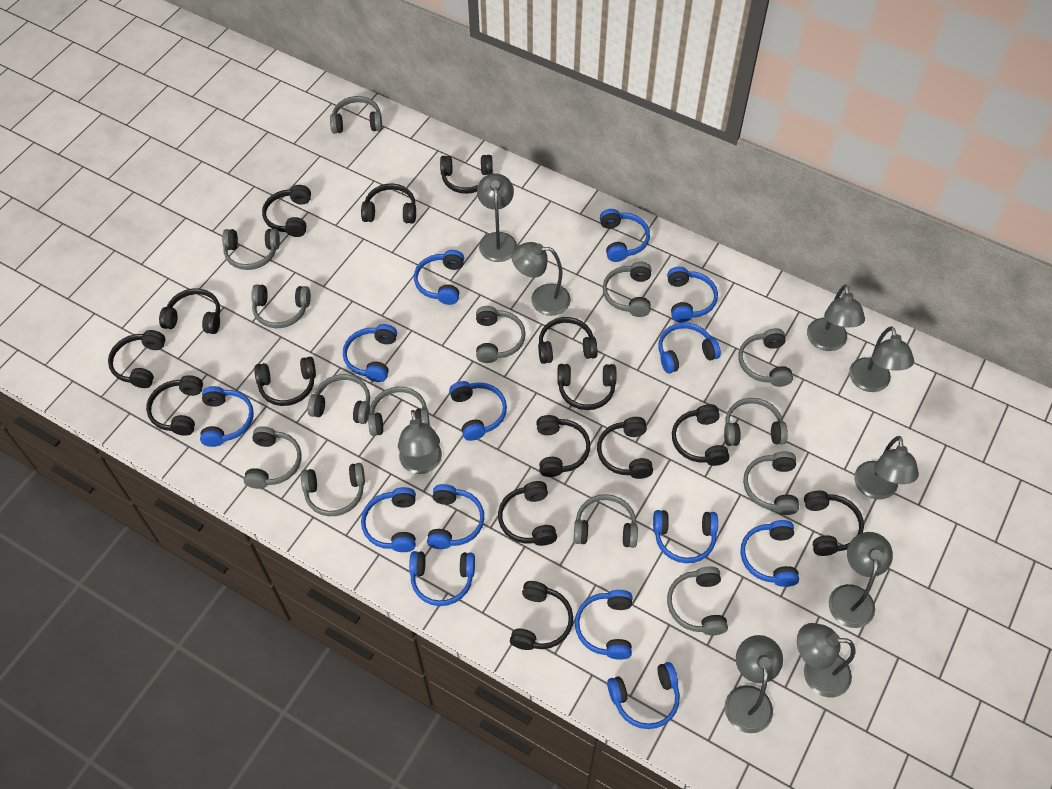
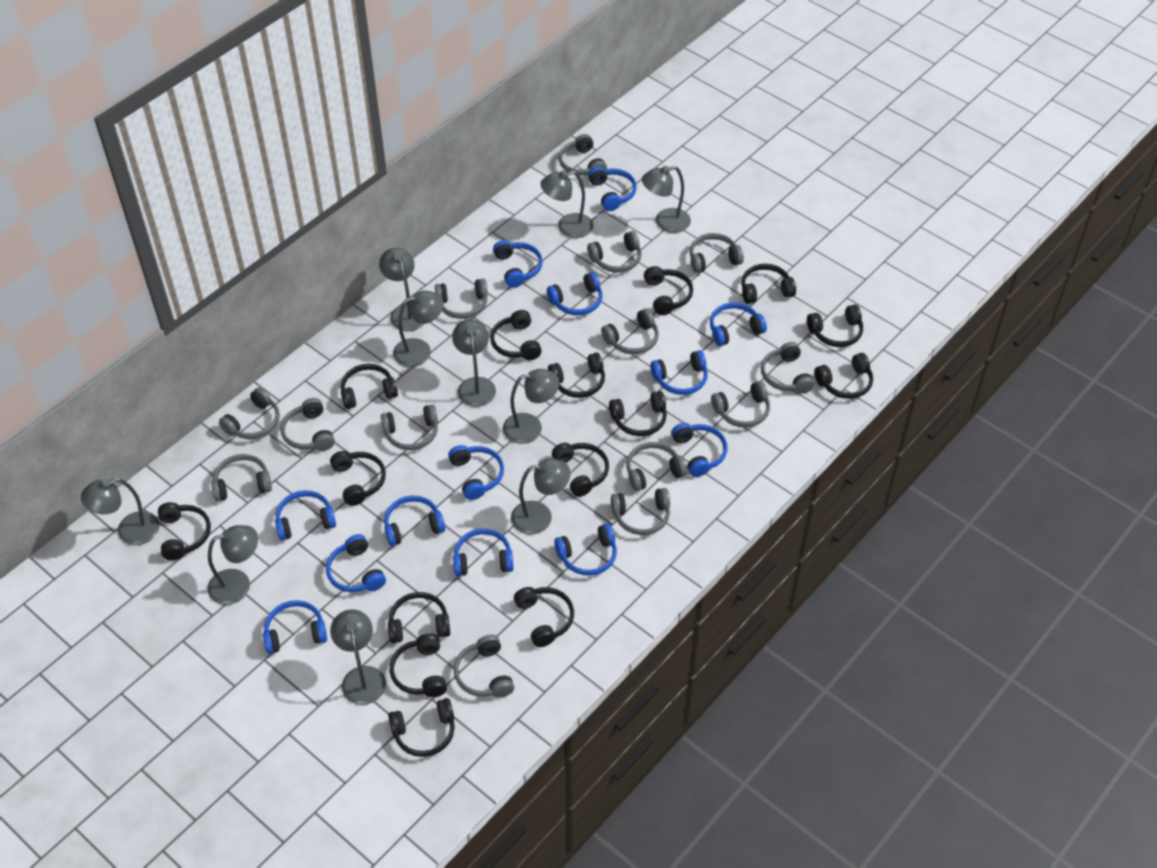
blue headphones: [200,386,254,447] [343,324,397,382] [361,487,416,552] [409,551,475,606] [414,250,464,305] [427,484,484,549] [449,381,507,441] [575,590,633,660] [600,209,650,262] [607,662,680,729] [653,510,718,563] [658,323,721,373] [667,267,718,322] [740,520,799,587] = 14 -> [263,600,327,654] [275,490,336,541] [326,534,386,592] [384,496,445,546] [448,445,504,500] [453,528,514,576] [493,240,543,288] [547,272,603,315] [554,524,617,576] [588,166,637,211] [651,350,708,395] [671,423,727,477] [710,302,767,346] = 13
grey lamp: [398,410,442,474] [477,173,517,262] [512,242,571,316] [725,635,783,733] [797,623,855,697] [807,284,865,351] [829,532,893,628] [849,326,914,392] [854,436,919,500] = 9 -> [81,478,159,545] [208,525,258,605] [330,609,386,705] [379,248,424,331] [393,291,444,367] [452,319,496,407] [503,369,560,444] [511,458,571,534] [541,170,593,238] [642,166,691,233] = 10

